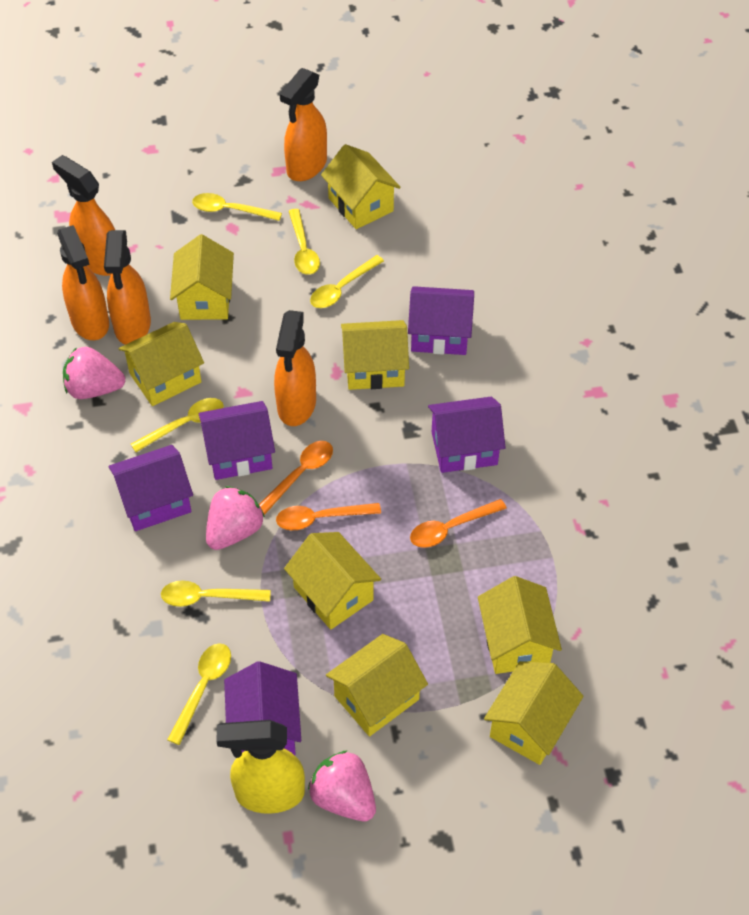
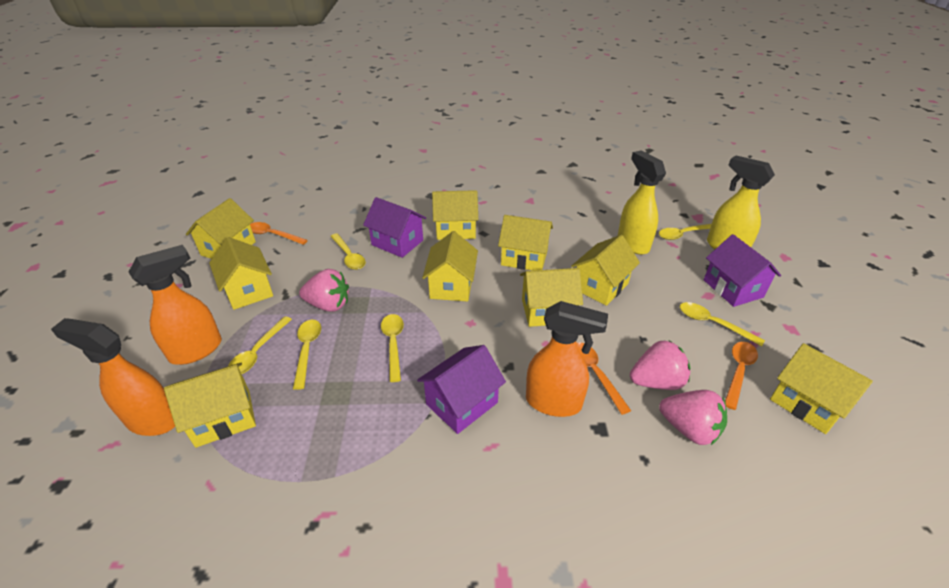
orange spray bottle: [52,155,115,276] [57,225,109,340] [104,230,151,345] [274,310,316,426] [280,68,327,181] = 5 -> [51,318,175,436] [129,245,222,365] [526,301,608,417] = 3
purple house: [108,445,193,531] [198,401,275,480] [224,661,301,755] [408,286,474,355] [428,397,506,473] = 5 -> [363,197,426,258] [417,345,506,434] [704,234,781,307] = 3
yellow house: [119,322,204,406] [170,234,234,320] [284,532,381,630] [321,144,401,229] [326,634,428,737] [341,320,409,390] [478,576,562,674] [484,661,583,765] = 8 -> [164,363,256,448] [186,198,256,259] [209,237,273,310] [422,231,478,301] [432,190,478,240] [498,215,553,271] [520,268,583,327] [571,235,640,306] [770,343,873,434] = 9
yellow spray bottle: [216,720,305,814] = 1 -> [618,150,666,255] [707,155,775,250] = 2

